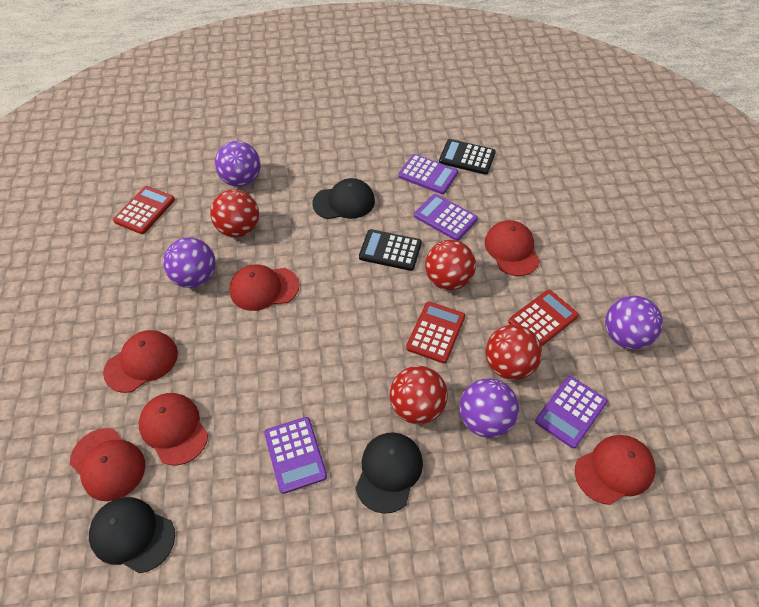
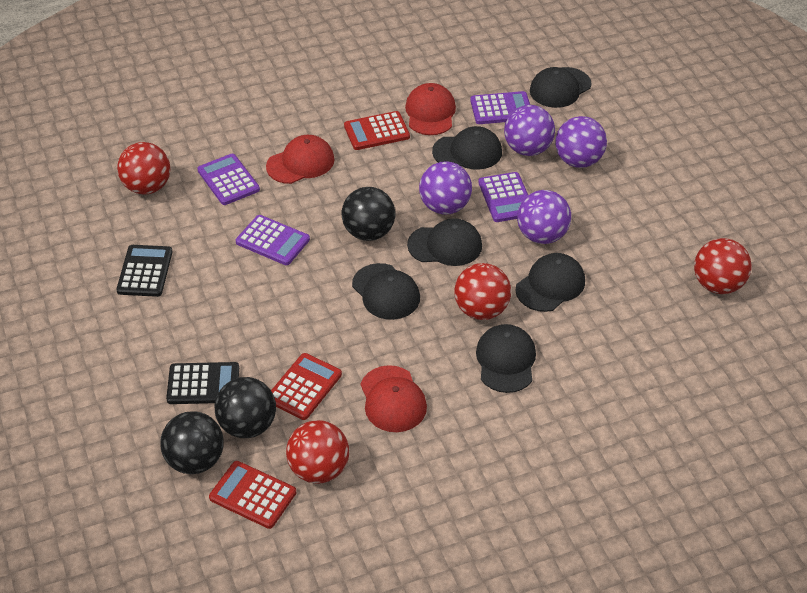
black ball: none = 0 -> [160,411,224,474] [215,377,276,438] [342,187,395,241] = 3
black cap: [89,497,175,573] [312,178,375,219] [356,432,423,514] = 3 -> [352,263,420,320] [407,218,482,266] [432,126,502,170] [476,324,536,393] [515,253,585,312] [530,67,591,108] = 6
red cap: [70,428,145,501] [103,330,178,393] [139,393,208,466] [230,265,299,311] [485,220,540,276] [575,435,656,505] = 6 -> [266,135,335,184] [361,365,427,432] [405,83,456,135] = 3

